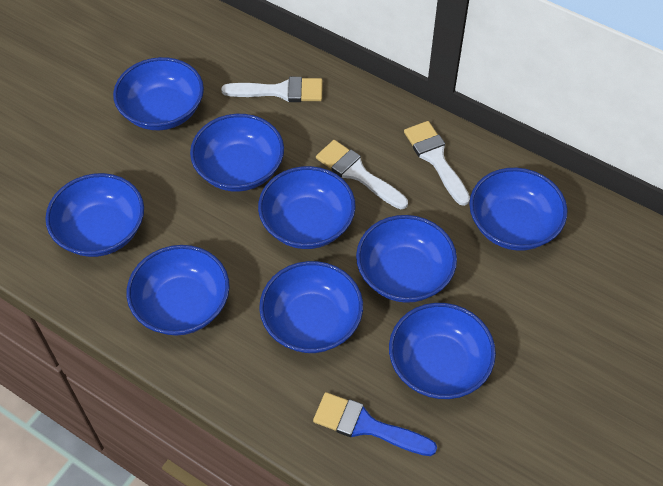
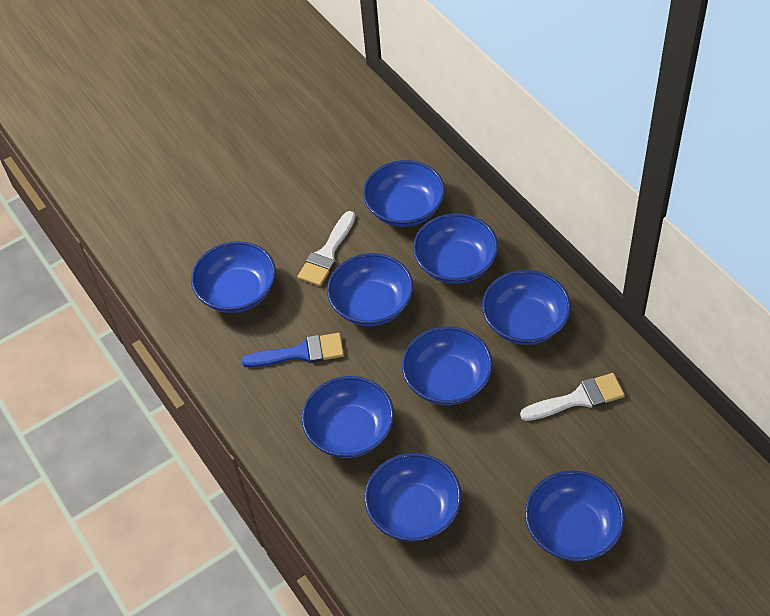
white brush: [222,77,323,102] [316,140,408,209] [404,121,470,206] = 3 -> [298,211,355,286] [520,373,625,421] = 2

